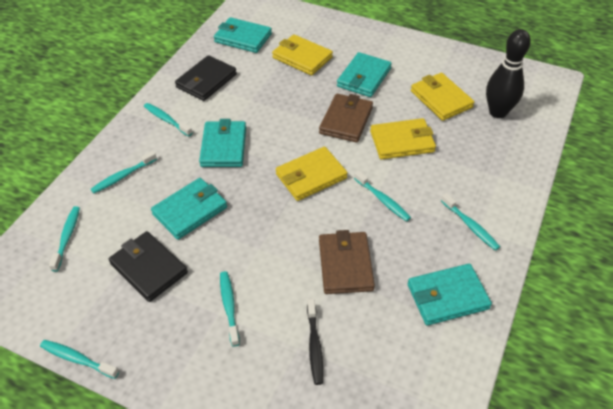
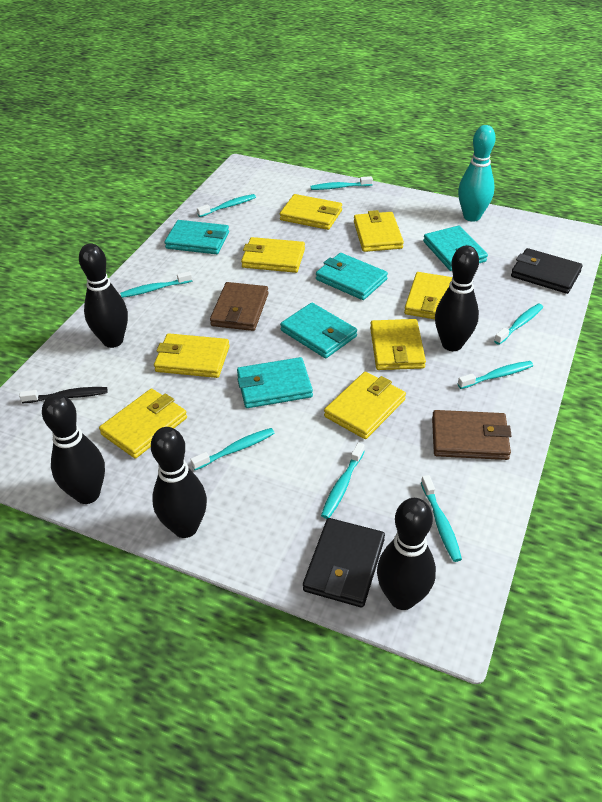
black bowling pin: [486,29,531,118] = 1 -> [42,394,105,504] [79,243,128,348] [151,427,207,538] [377,498,436,610] [435,245,479,351] = 5
turquoise bowling pin: none = 0 -> [458,125,496,222] = 1
turquoise toothbrush: [40,340,119,379] [49,206,80,272] [91,151,157,194] [144,103,192,137] [220,271,240,347] [354,170,411,222] [441,193,500,251] = 7 -> [120,271,192,298] [190,428,275,470] [197,194,256,217] [311,176,373,190] [321,442,365,519] [421,475,462,562] [458,361,533,389] [494,304,543,345] = 8
yellow wallet: [272,34,333,76] [276,147,348,201] [370,118,436,159] [411,73,474,121] = 4 -> [99,389,187,459] [154,333,230,378] [241,237,305,273] [280,194,342,230] [324,372,406,439] [354,210,404,252] [370,319,426,370] [404,272,452,319] = 8

